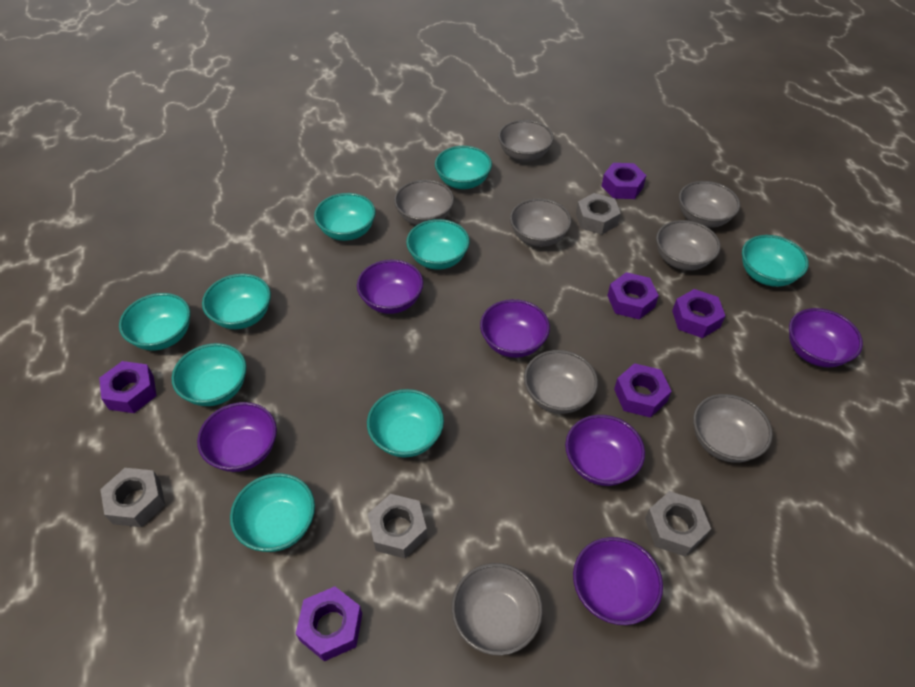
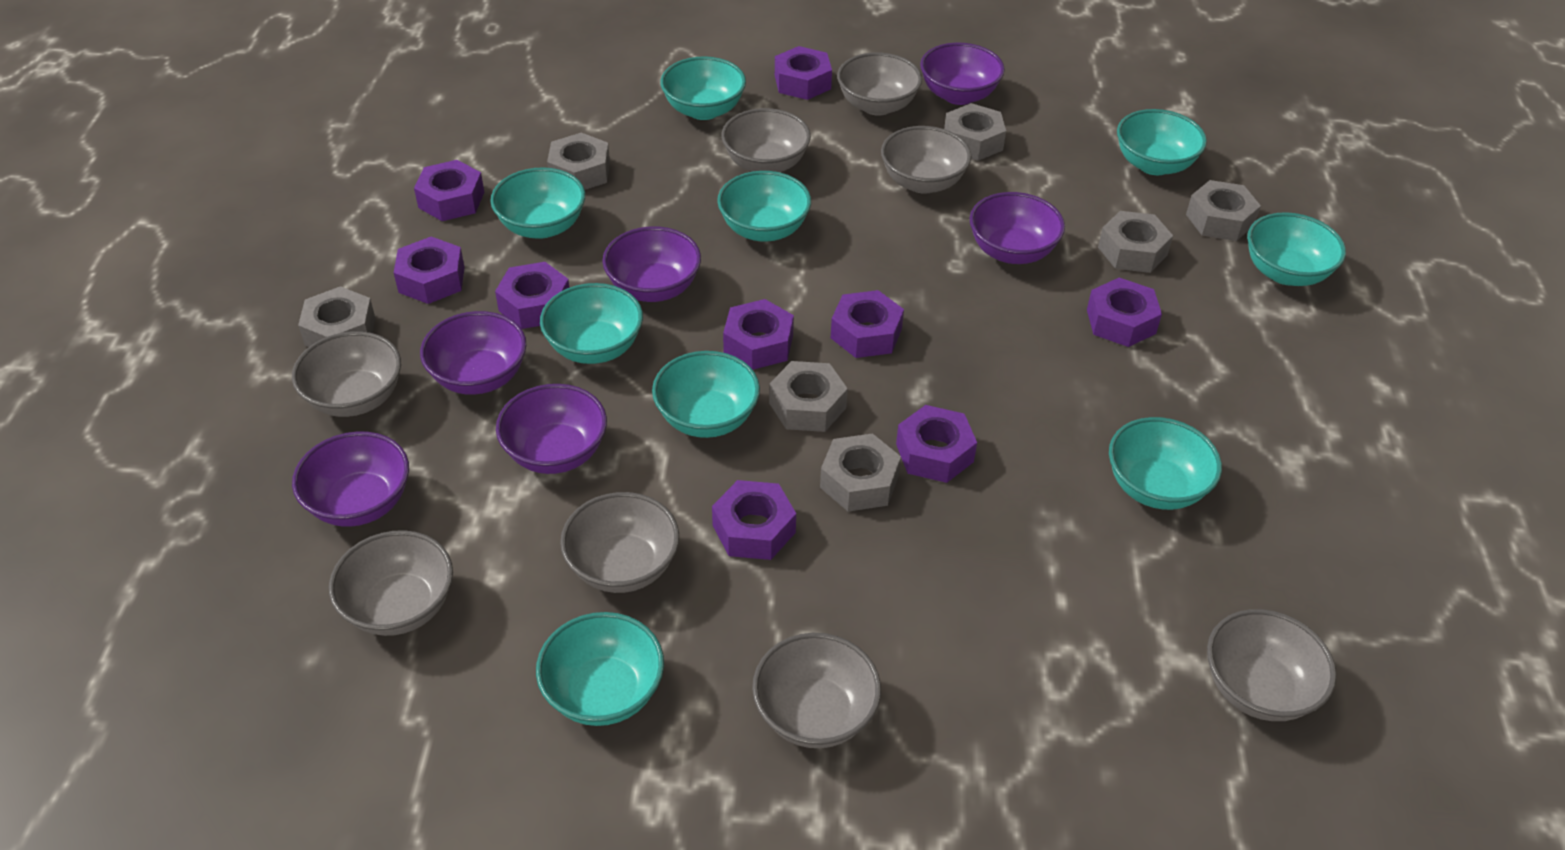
grey nut: [100,468,165,527] [368,494,427,558] [576,193,621,235] [645,491,711,557] = 4 -> [298,286,375,347] [547,132,610,190] [769,361,848,432] [820,433,901,512] [944,103,1006,161] [1098,211,1173,273] [1186,180,1261,241] = 7
purple nut: [99,361,157,413] [296,586,362,661] [602,163,646,199] [607,272,659,319] [614,363,672,418] [672,289,725,338] = 6 -> [394,237,465,304] [414,160,484,221] [495,262,569,329] [712,480,796,560] [723,299,794,370] [775,46,832,100] [831,290,904,358] [896,405,977,483] [1087,278,1162,347] = 9

